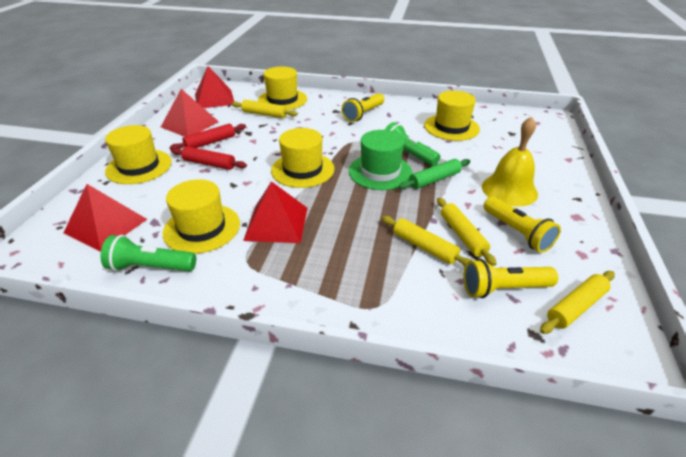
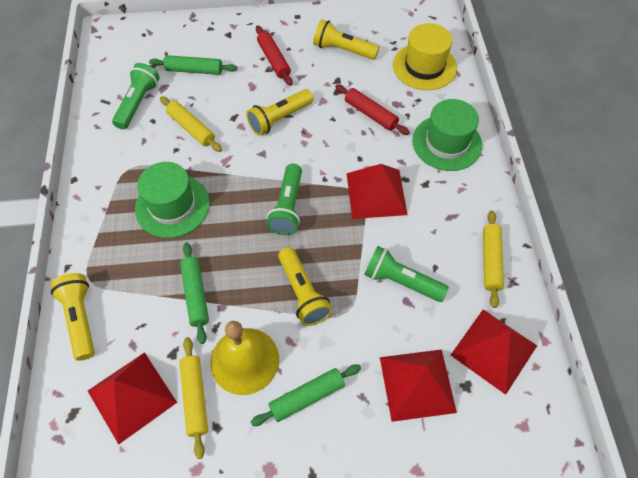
green flashlight: [101,235,196,271] [385,122,440,166] = 2 -> [112,63,160,130] [267,164,302,235] [364,246,449,302] = 3
green hat: [349,130,413,190] = 1 -> [135,162,210,238] [412,99,482,171] = 2
green rolling pin: [399,159,470,189] = 1 -> [149,55,238,75] [180,243,209,344] [251,364,361,426] = 3
yellow flashlight: [342,93,384,122] [463,259,558,298] [483,197,561,253] = 3 -> [51,273,95,361] [246,89,313,136] [278,247,332,326] [313,19,379,60] = 4
yellow hat: [105,125,172,184] [163,179,240,254] [258,66,307,110] [271,128,335,188] [424,91,480,141] = 5 -> [393,23,457,90] = 1
yellow rolling pin: [232,100,298,118] [382,216,472,266] [437,198,497,266] [540,271,615,334] = 4 -> [160,96,222,152] [179,337,208,459] [483,210,504,308] = 3

